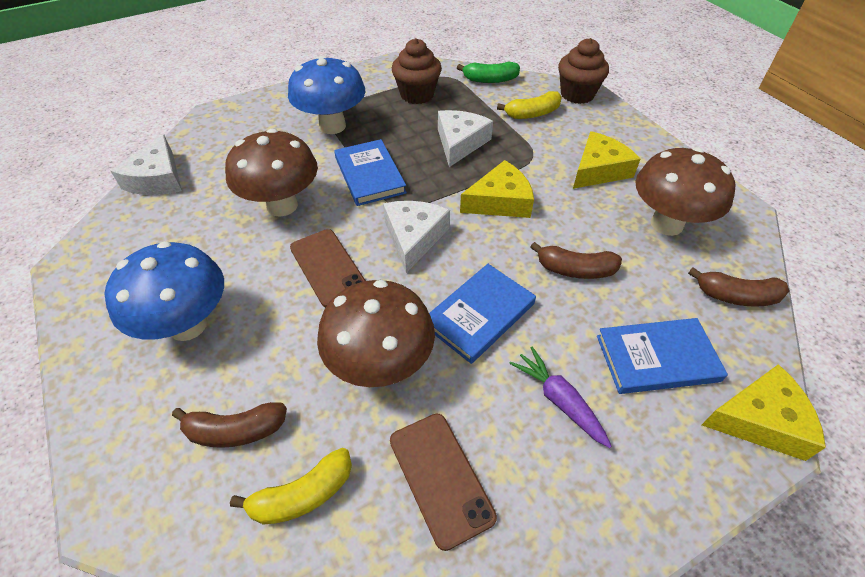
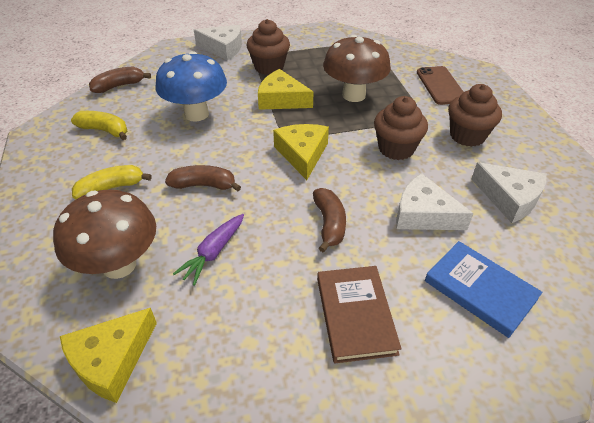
blue book: [334,139,407,206] [429,264,536,364] [597,318,728,394] = 3 -> [425,241,542,338] = 1
blue mushroom: [104,241,224,341] [288,55,365,134] = 2 -> [156,51,227,122] = 1
brown book: none = 0 -> [317,266,402,363] = 1
brown cupcake: [392,38,442,104] [558,38,609,104] = 2 -> [247,19,290,75] [374,96,428,160] [448,84,502,147] = 3
brown mushroom: [225,129,318,217] [317,280,435,387] [635,147,736,236] = 3 -> [53,190,156,279] [323,35,391,102] = 2
brown phone: [290,229,366,307] [390,413,497,551] = 2 -> [417,66,463,105] = 1
green banana: [457,61,520,83] = 1 -> none = 0

